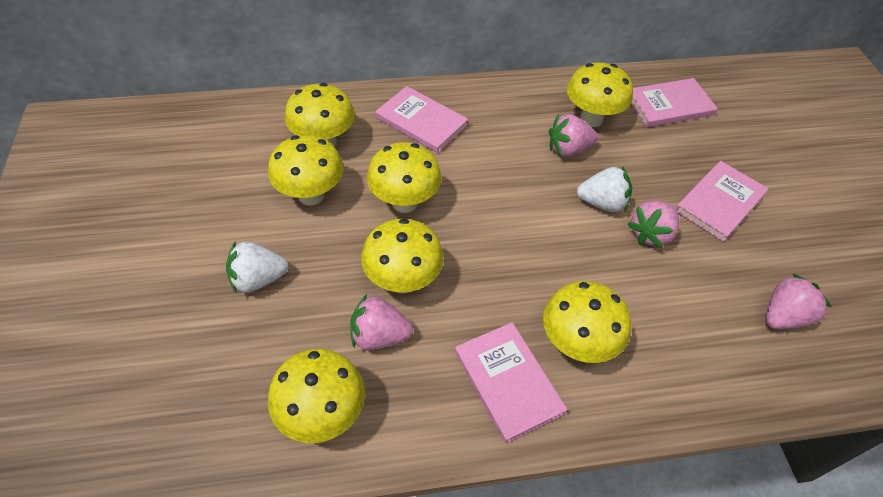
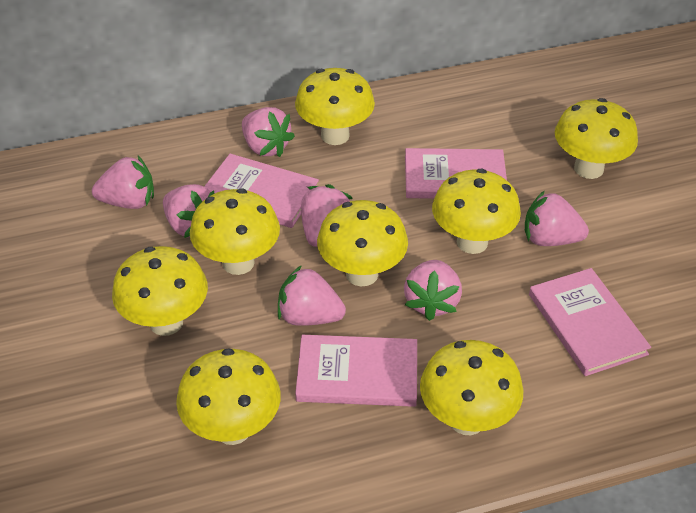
pink strawberry: [350,294,413,350] [549,114,598,157] [628,200,679,249] [765,274,832,329] = 4 -> [92,156,154,209] [163,184,215,238] [242,107,295,157] [278,265,346,326] [301,184,352,247] [404,260,462,321] [525,190,589,246] = 7
white strawberry: [226,241,289,293] [577,166,632,212] = 2 -> none = 0
yellow mushroom: [268,135,344,205] [268,349,365,443] [285,83,355,147] [361,218,444,293] [367,142,442,213] [543,281,631,363] [567,62,633,127] = 7 -> [112,246,208,336] [176,348,281,445] [190,189,280,275] [295,68,375,145] [317,200,408,287] [420,340,523,435] [432,169,521,254] [555,98,638,179] = 8

